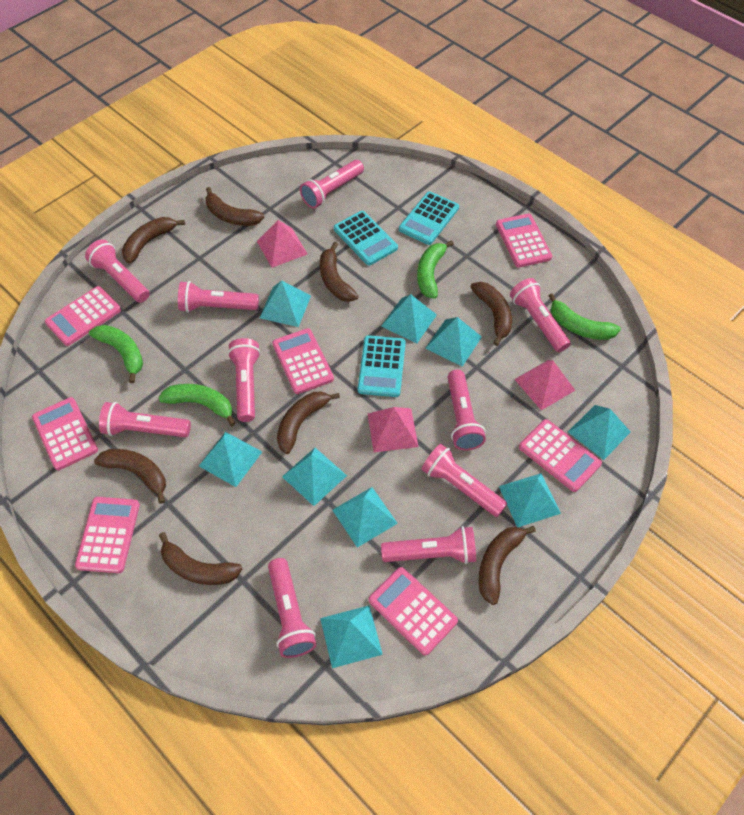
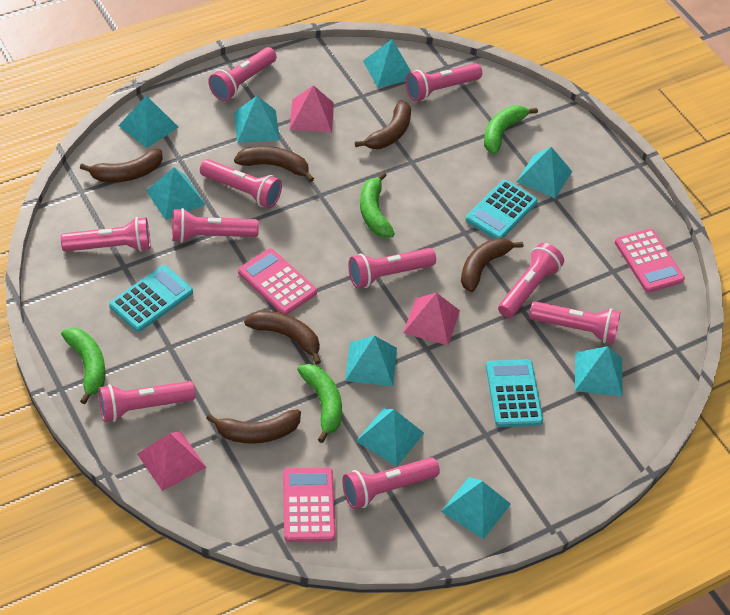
brown banana: [94,449,166,504] [122,217,185,264] [159,532,242,585] [205,187,265,226] [277,391,340,454] [320,242,359,302] [470,282,512,346] [479,526,536,605] = 8 -> [80,149,163,182] [206,409,301,444] [234,146,314,182] [244,311,321,365] [355,100,411,149] [461,238,523,292] = 6
pink calculator: [32,397,98,470] [45,286,121,346] [75,497,140,573] [272,328,334,394] [369,567,458,656] [496,214,552,268] [519,419,602,492] = 7 -> [238,248,317,315] [283,467,336,542] [615,229,685,293] = 3

